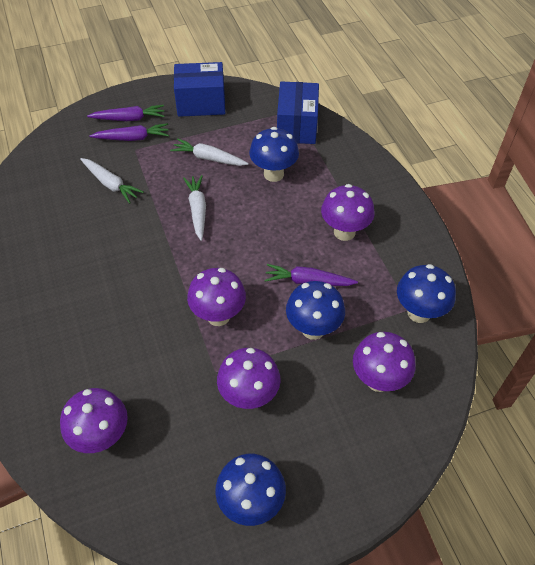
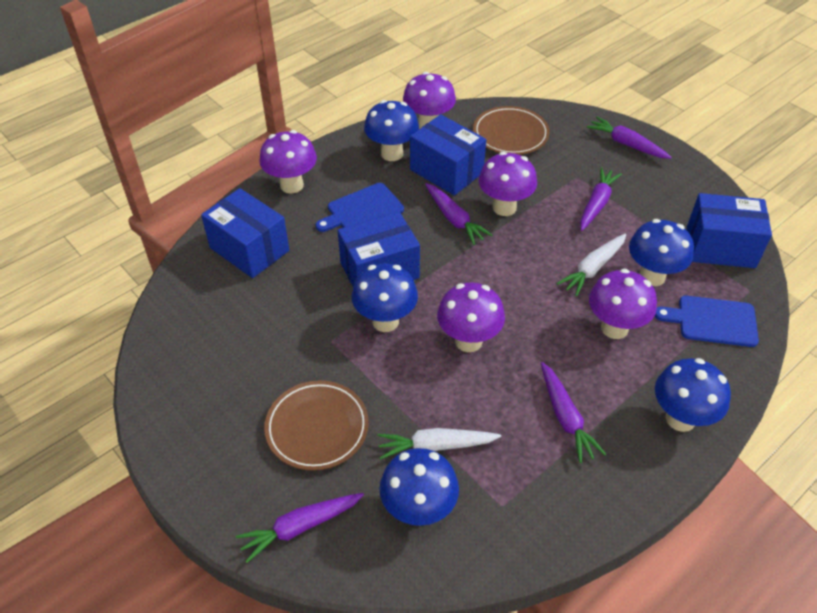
blue box: [174,62,225,117] [277,81,319,144] = 2 -> [201,188,289,278] [338,211,420,287] [410,114,486,196] [687,193,772,268] = 4
blue cutting board: none = 0 -> [316,183,404,232] [655,296,759,347] = 2
blue mushroom: [215,454,286,526] [249,127,299,182] [286,281,345,340] [397,264,456,323] = 4 -> [352,263,418,332] [364,100,419,161] [379,448,459,526] [629,219,694,286] [655,358,731,432] = 5
brown plate: none = 0 -> [264,380,369,471] [473,106,550,155] = 2
purple carrot: [87,105,165,121] [89,123,169,141] [265,264,358,286] = 3 -> [236,493,364,563] [425,183,492,245] [541,362,606,463] [580,167,622,231] [587,117,672,159] = 5
white carrot: [80,158,144,204] [170,138,248,166] [183,175,206,241] = 3 -> [377,428,501,460] [556,234,626,296] = 2

